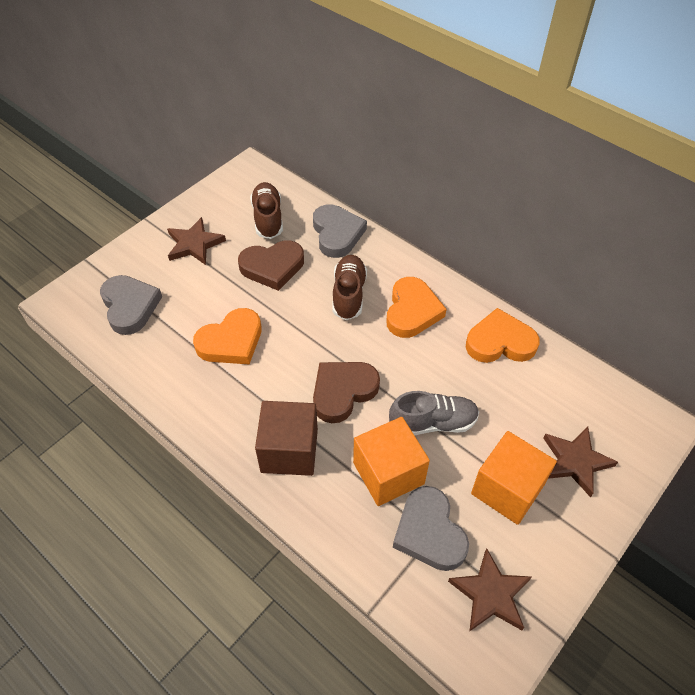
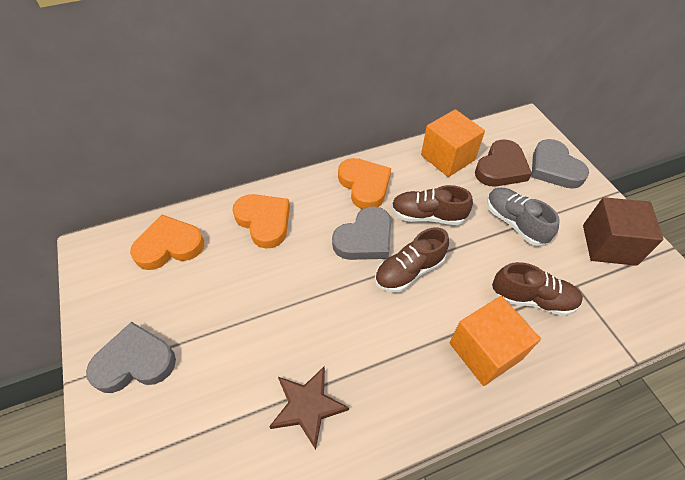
brown heart: [238,240,304,291] [313,362,380,423] = 2 -> [475,139,532,187] = 1
brown shoe: [250,182,283,239] [332,255,367,320] = 2 -> [375,228,449,292] [391,185,473,225] [492,262,583,316] = 3
brown star: [167,217,226,265] [448,548,531,632] [543,427,618,497] = 3 -> [269,367,349,450] = 1

